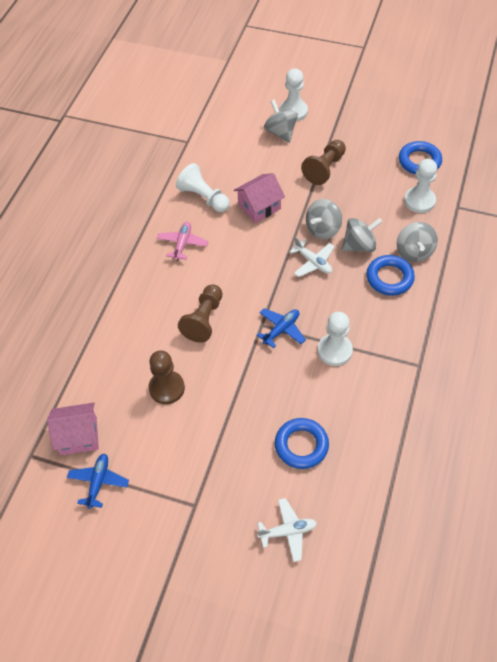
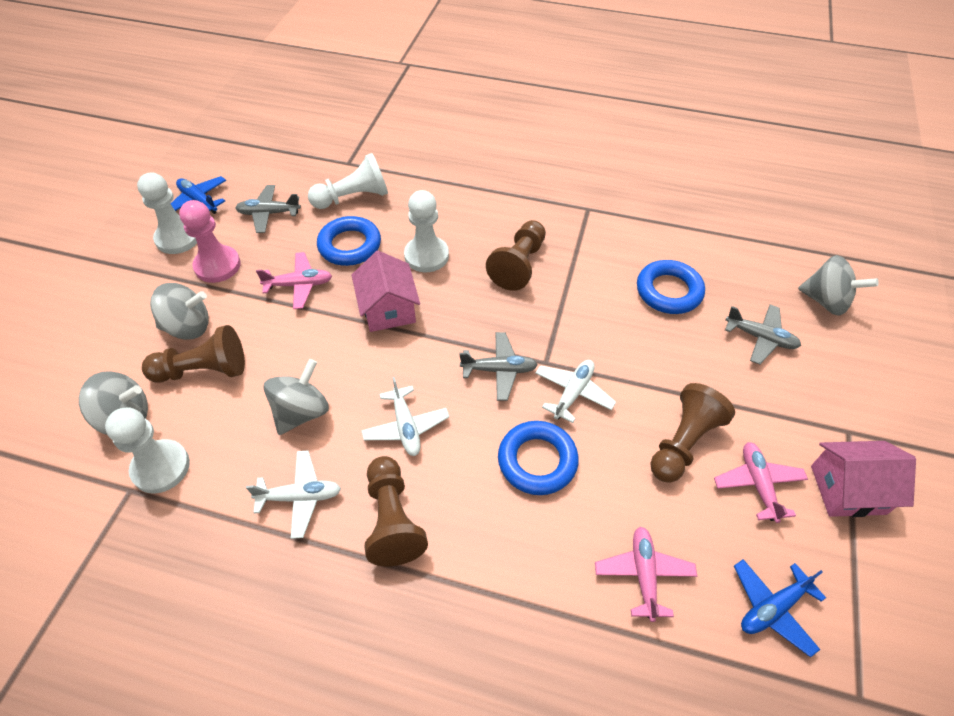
brown pawn: [149,350,185,404] [178,284,222,343] [301,140,346,185] = 3 -> [142,325,245,383] [364,456,428,566] [486,220,546,291] [650,383,735,483] = 4
grey plane: none = 0 -> [235,185,301,233] [459,332,538,401] [725,304,801,364] = 3
pink pawn: none = 0 -> [179,200,241,283] = 1
pink plane: [157,222,208,261] = 1 -> [256,252,332,309] [595,527,697,622] [714,442,808,523] = 3
white plane: [257,498,317,562] [289,237,335,277] = 2 -> [246,450,341,539] [361,377,449,456] [535,360,616,423] = 3

